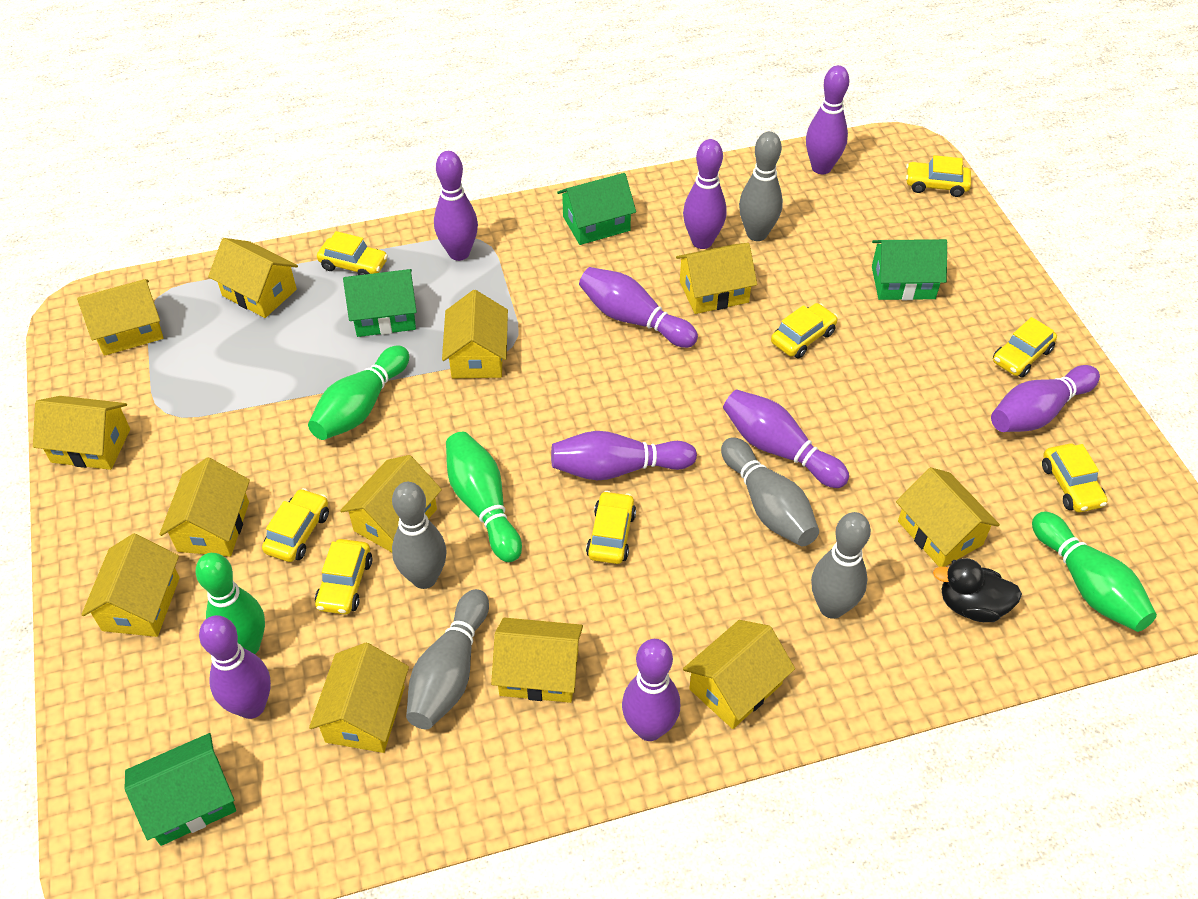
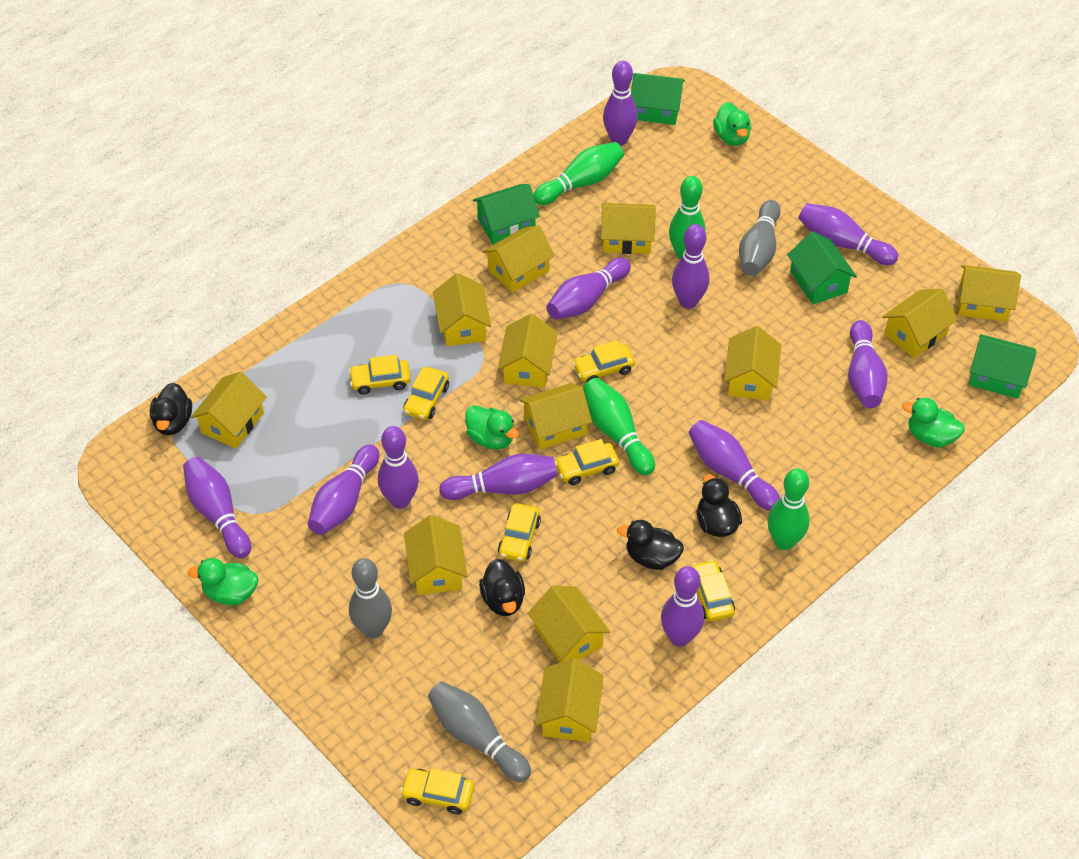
black duck: [933,558,1022,622] = 1 -> [150,383,192,435] [479,559,525,616] [617,520,684,570] [697,474,742,537] = 4
green duck: none = 0 -> [188,558,258,605] [465,405,519,450] [713,102,751,146] [902,398,965,447] = 4
grey bowling pin: [392,482,447,589] [406,589,489,729] [721,437,819,546] [739,131,783,241] [811,512,871,619] = 5 -> [349,558,392,639] [428,681,531,782] [739,200,781,276] = 3
purple bowling pin: [199,615,271,719] [434,151,478,261] [551,431,697,480] [579,267,698,348] [622,639,680,741] [683,139,727,249] [723,389,849,488] [806,65,850,174] [991,365,1100,432] = 9 -> [183,457,251,558] [308,445,379,535] [378,426,419,509] [439,454,557,500] [546,258,631,319] [603,61,638,146] [661,566,704,647] [672,224,709,309] [689,420,780,511] [798,203,898,265] [848,320,888,408] = 11
yellow car: [262,488,329,562] [315,539,372,615] [317,231,388,275] [586,491,636,564] [771,303,838,358] [906,155,971,197] [993,317,1057,378] [1042,444,1108,512] = 8 -> [349,355,411,395] [400,768,474,814] [404,367,449,420] [498,503,541,562] [554,439,619,485] [572,340,635,382] [691,559,735,621] = 7

